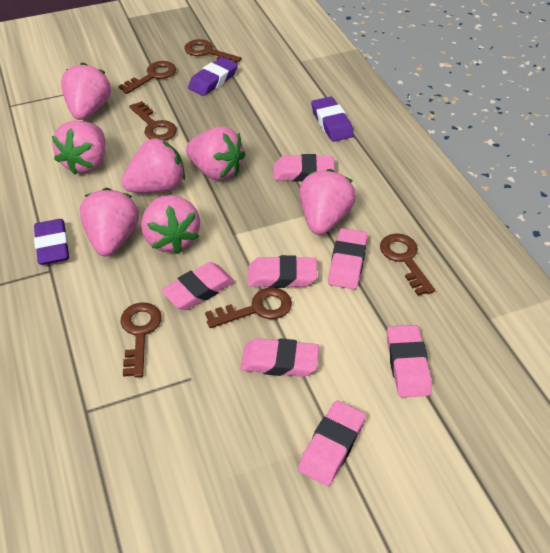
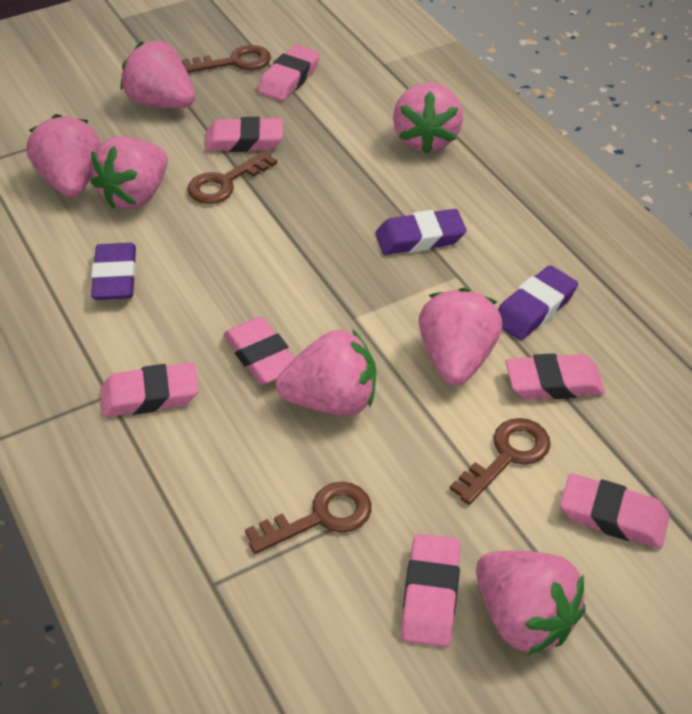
brown key: [119,61,176,94] [120,302,161,378] [129,101,177,141] [184,39,241,63] [205,287,292,328] [380,233,435,296] = 6 -> [182,45,271,73] [187,151,277,204] [245,482,371,554] [450,418,551,505] = 4

